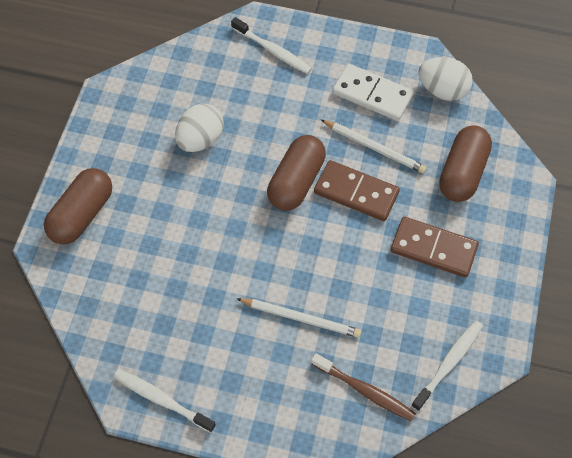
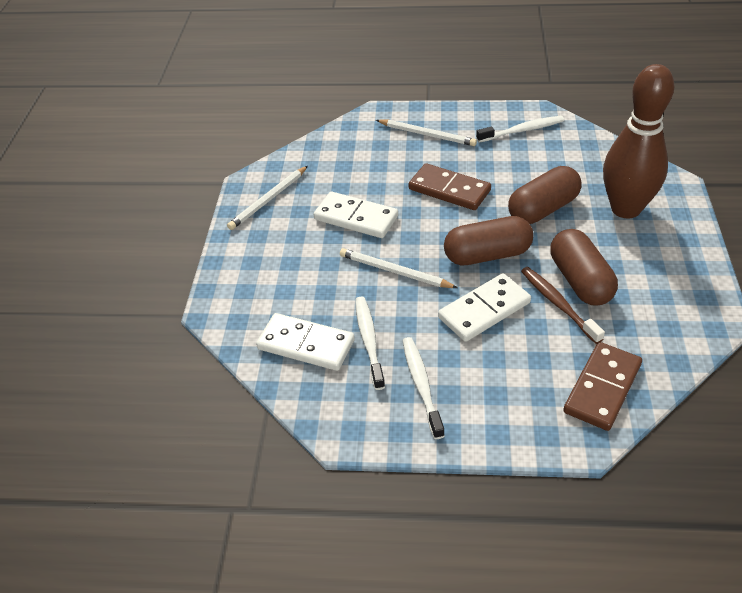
brown bowling pin: none = 0 -> [603,64,674,218] = 1
white domino: [333,64,414,121] = 1 -> [256,313,355,371] [314,192,398,238] [438,273,531,342] = 3
white egg: [175,104,224,152] [418,57,473,101] = 2 -> none = 0
white pencil: [236,298,361,338] [321,120,427,174] = 2 -> [227,166,308,230] [340,248,458,288] [376,120,477,146] = 3

